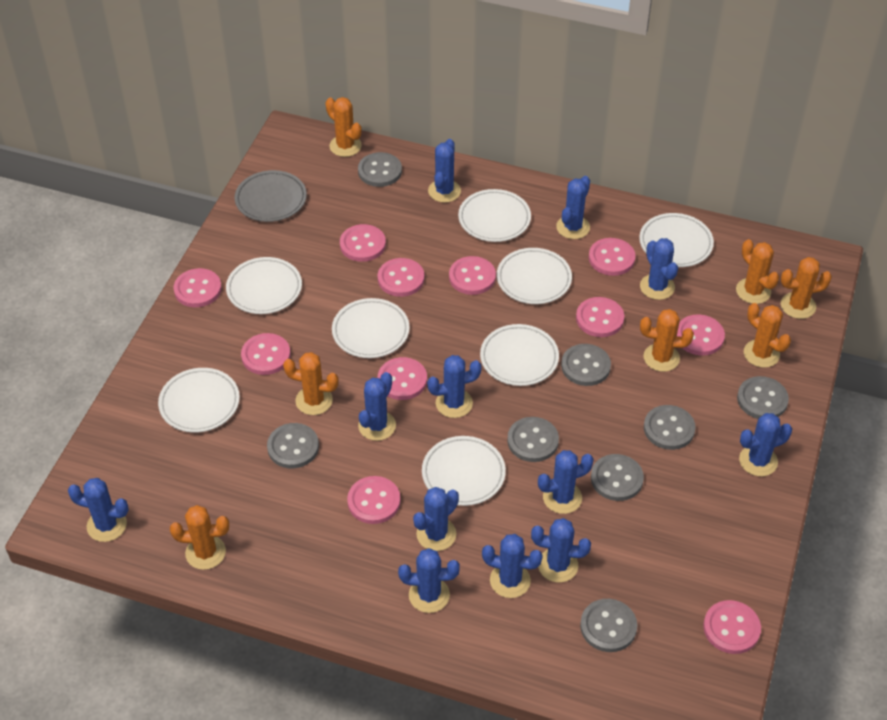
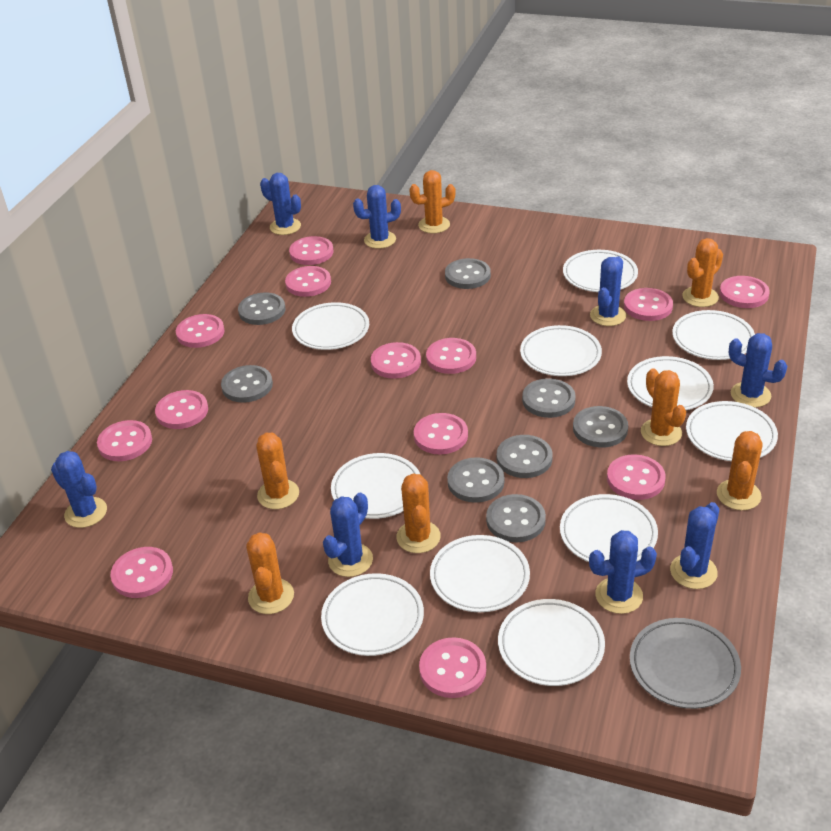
blue cactus: [68,478,129,542] [358,372,396,441] [398,548,460,613] [413,487,459,551] [427,355,482,418] [428,139,461,203] [482,534,543,598] [531,518,591,582] [538,450,594,514] [556,176,590,239] [640,238,678,300] [739,413,792,476] = 12 -> [51,451,107,528] [260,173,301,235] [323,493,373,577] [353,185,401,249] [589,530,657,614] [590,256,626,326] [670,502,719,589] [729,333,787,408] = 8
pink button: [174,268,222,307] [241,333,291,375] [340,224,386,262] [347,476,401,524] [378,258,425,297] [378,357,427,400] [449,256,496,295] [576,297,624,337] [589,238,635,276] [677,314,725,356] [703,600,761,654] = 11 -> [97,420,152,461] [110,547,173,598] [155,390,208,429] [176,314,225,348] [285,266,331,297] [289,236,334,265] [371,342,421,379] [414,413,468,455] [419,637,486,698] [426,338,476,374] [607,454,666,500] [624,288,673,321] [720,276,770,308] = 13
white plate: [158,368,240,433] [226,257,302,314] [332,298,410,358] [422,436,506,506] [458,189,531,242] [480,324,559,386] [497,248,572,304] [639,213,714,267] = 8 -> [292,302,369,350] [321,573,424,656] [331,453,421,519] [430,535,530,612] [498,599,605,686] [520,325,602,376] [560,494,658,562] [563,250,638,292] [627,356,714,410] [672,310,755,360] [686,401,778,461] = 11

